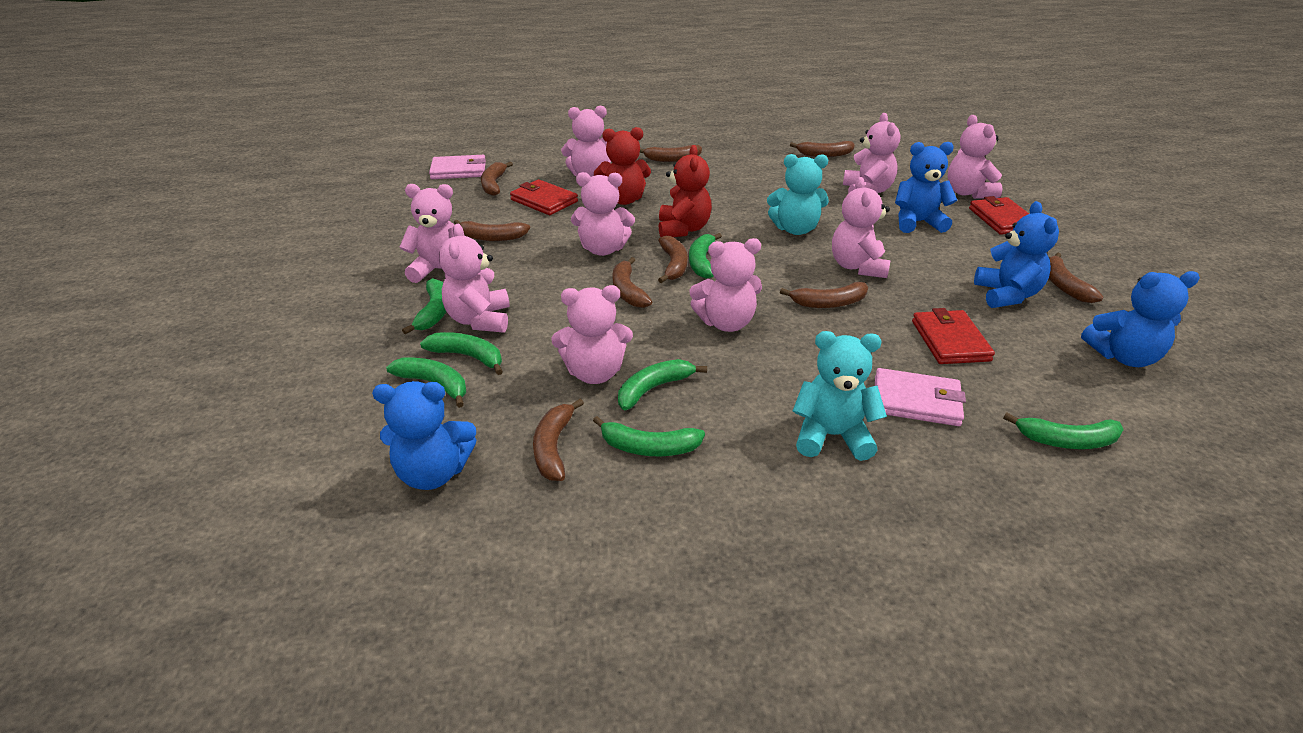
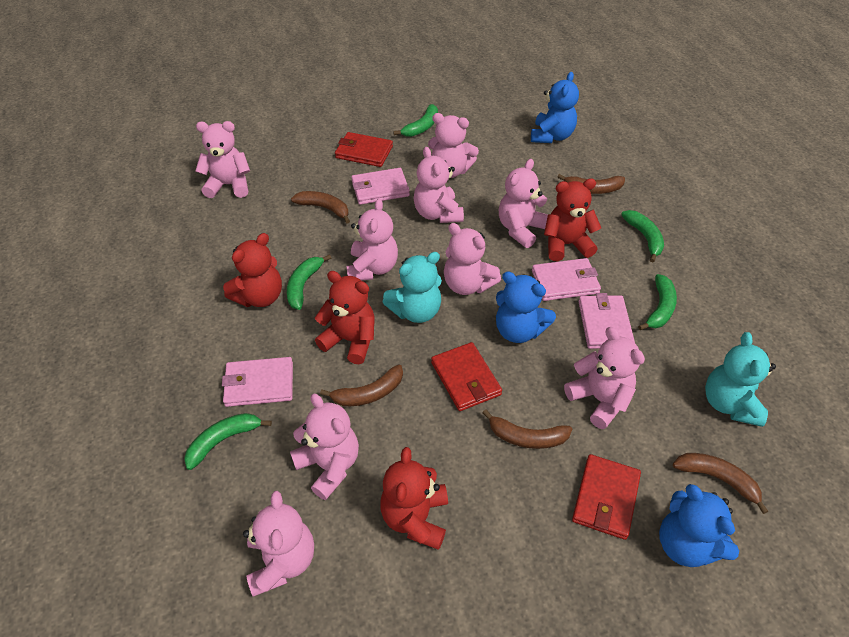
blue teddy bear: [372,381,476,490] [895,142,957,233] [974,201,1059,308] [1081,271,1200,367] = 4 -> [496,271,556,343] [531,72,579,143] [659,484,739,567] = 3
brown banana: [454,220,530,241] [481,161,513,196] [533,399,584,481] [612,257,652,308] [640,145,702,162] [658,236,688,283] [780,282,868,308] [790,141,855,157] [1049,253,1103,303] = 9 -> [291,191,350,224] [320,364,403,406] [482,409,572,449] [558,174,625,194] [673,453,769,514] = 5
green banana: [386,357,466,408] [402,278,447,335] [420,332,503,375] [593,416,705,456] [618,359,707,410] [689,233,722,279] [1003,413,1124,449] = 7 -> [184,413,272,470] [287,254,331,310] [393,104,438,137] [621,210,664,262] [638,274,677,330] = 5
pink wallet: [429,155,486,179] [875,368,966,426] = 2 -> [222,357,293,407] [351,168,410,205] [532,258,601,301] [578,293,635,349] = 4
red teddy bear: [594,127,651,205] [659,145,712,237] = 2 -> [223,233,282,307] [315,271,375,364] [380,447,448,550] [544,178,601,261] = 4

